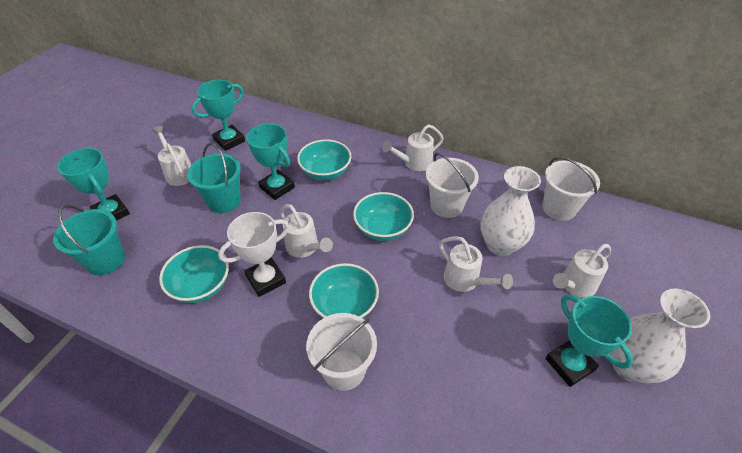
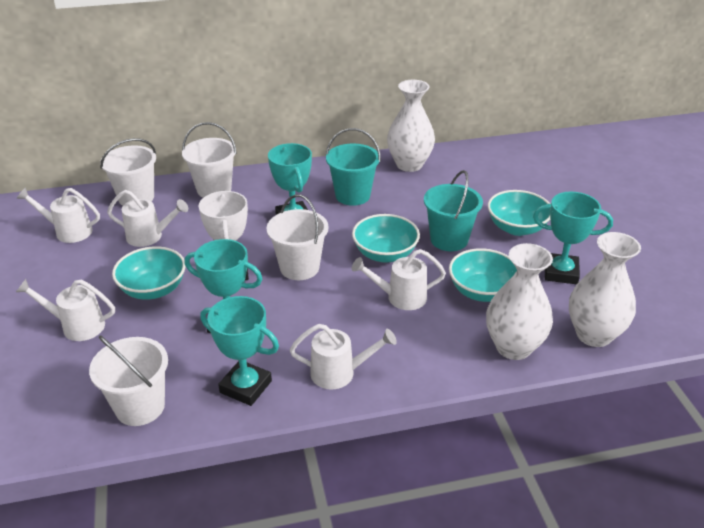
white bucket: [306,313,377,391] [426,153,479,218] [542,157,600,221] = 3 -> [89,336,168,426] [100,138,156,206] [182,122,237,198] [267,194,329,280] = 4
white vase: [480,166,541,256] [610,288,711,383] = 2 -> [387,80,435,172] [486,243,553,360] [569,232,641,347] = 3

